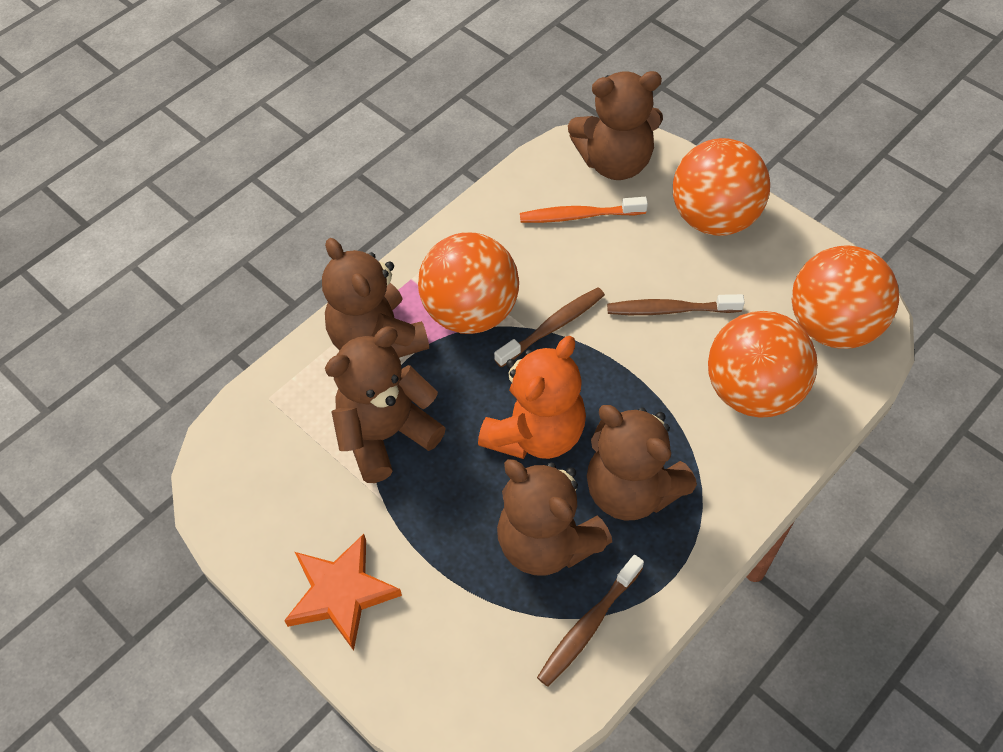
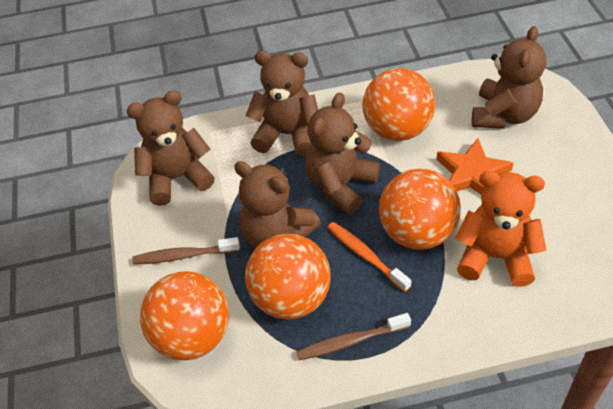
brown toothbrush: [494,287,605,368] [537,555,644,687] [607,294,745,315] = 3 -> [132,237,240,265] [296,313,411,360] = 2

